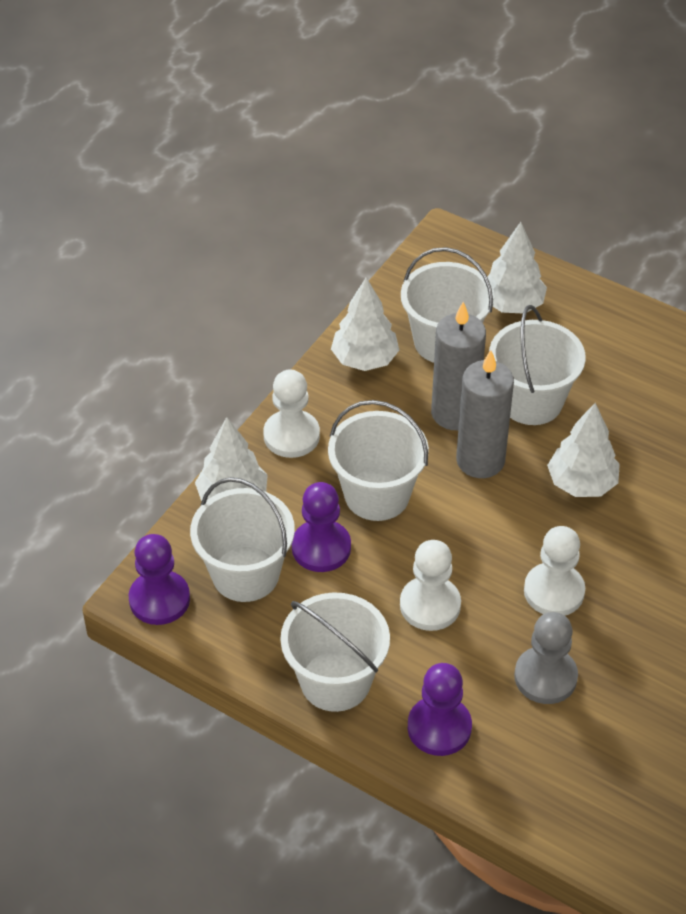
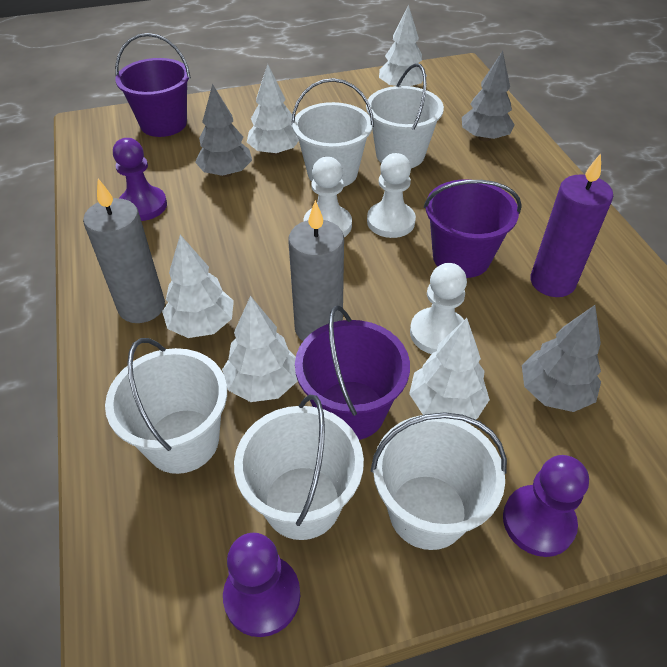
grey pawn: [514,612,578,704] = 1 -> none = 0
grey tree: none = 0 -> [195,84,252,177] [462,51,515,142] [522,305,601,412] = 3
purple bucket: none = 0 -> [115,33,191,137] [295,305,410,440] [424,179,522,278] = 3
purple candle: none = 0 -> [530,153,613,297] = 1
white tree: [195,417,268,501] [331,277,399,371] [487,222,547,313] [547,403,620,497] = 4 -> [162,235,234,338] [222,296,297,402] [247,64,299,156] [379,4,427,86] [409,318,490,422] = 5

